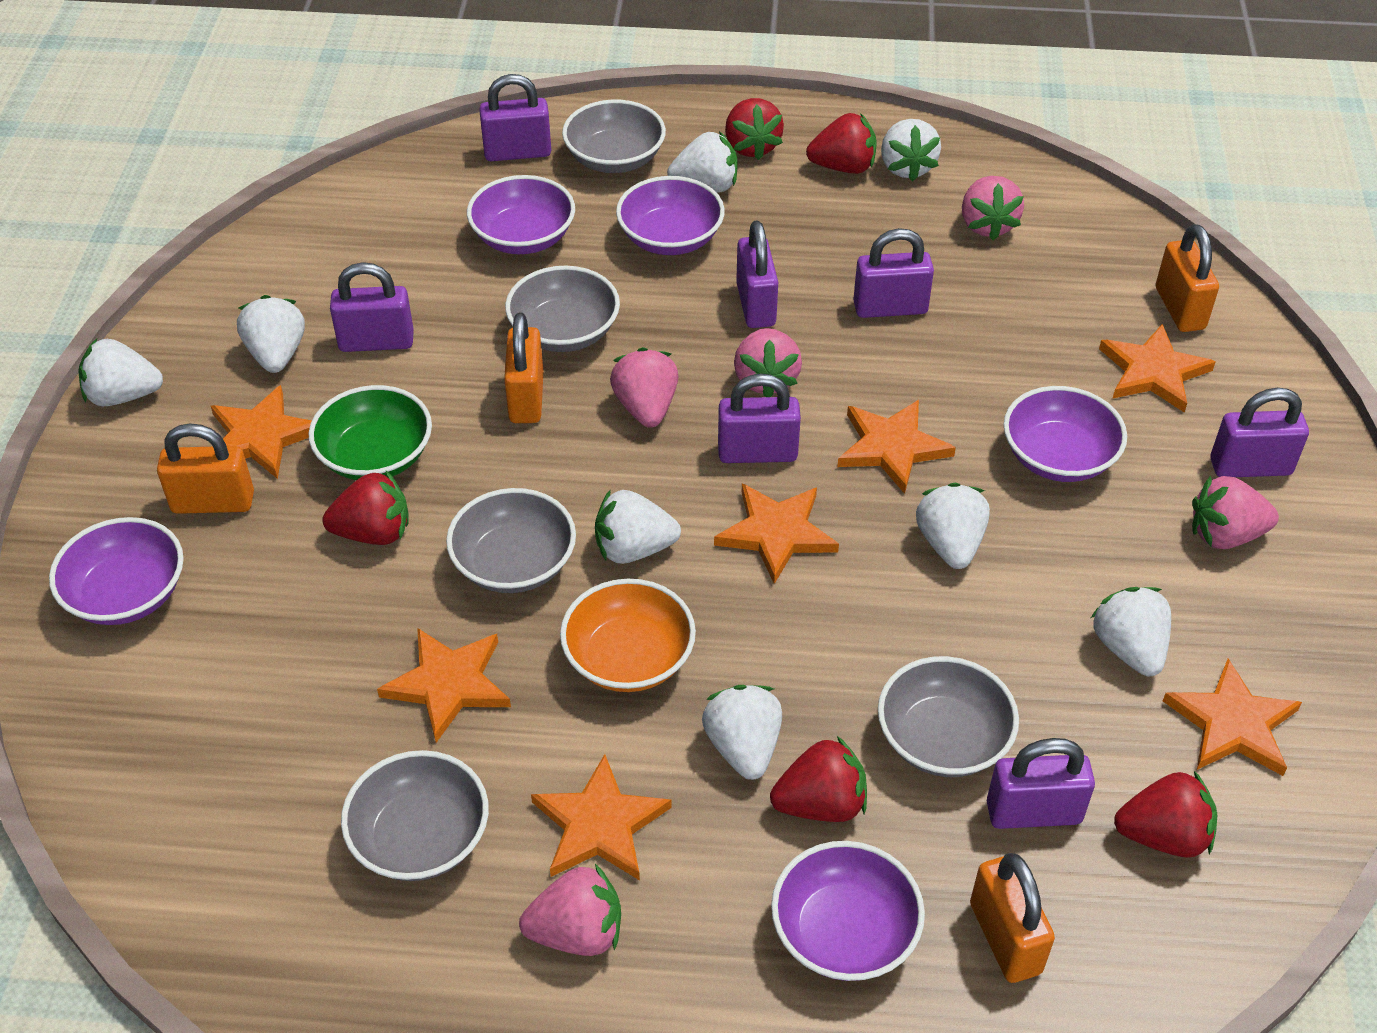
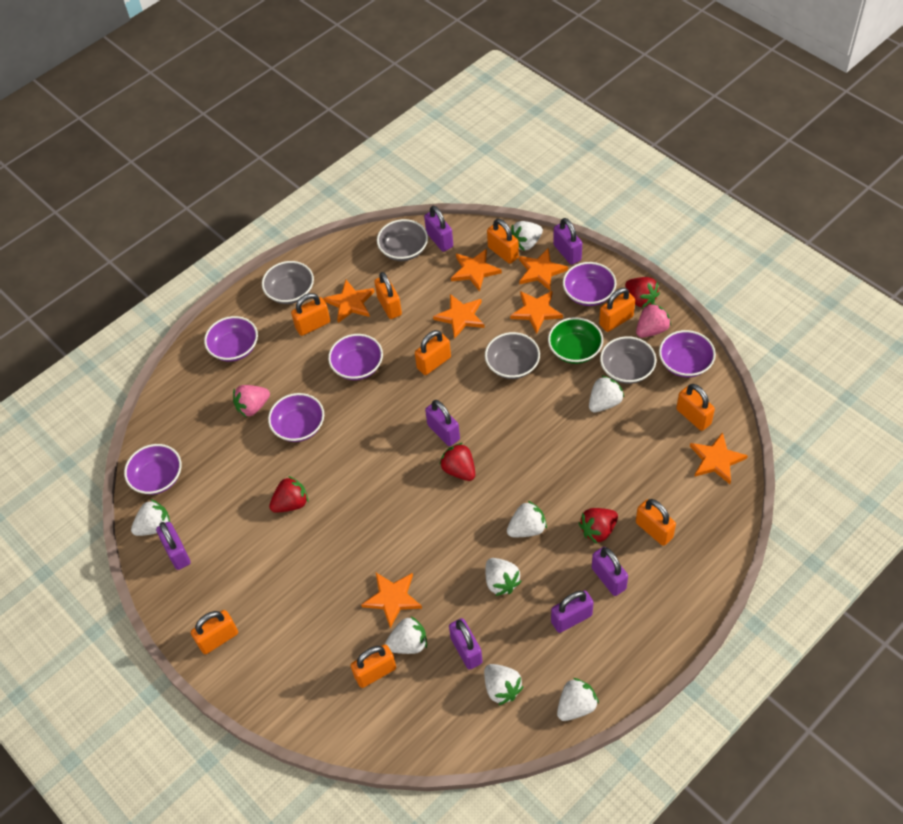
grey bowl: [341,750,489,881] [446,488,576,593] [505,266,620,352] [562,100,666,173] [878,656,1019,777] = 5 -> [262,261,314,304] [377,219,428,261] [485,332,540,379] [600,336,656,384] = 4
orange bowl: [560,578,696,692] = 1 -> none = 0
orange padlock: [157,423,254,514] [504,312,543,423] [970,853,1055,983] [1156,224,1219,332] = 4 -> [191,610,238,654] [291,293,330,336] [351,644,396,688] [374,272,402,319] [415,330,451,375] [487,219,519,264] [599,288,635,332] [636,499,676,546] [676,384,715,431] = 9
pink strawberry: [519,864,621,956] [610,347,678,428] [734,328,802,397] [962,176,1024,240] [1192,475,1279,549] = 5 -> [233,385,270,418] [636,303,671,338] = 2
purple bowl: [49,517,184,625] [467,175,575,254] [616,176,725,255] [771,841,925,981] [1003,386,1127,482] = 5 -> [124,444,182,495] [204,316,258,362] [268,393,324,442] [328,334,383,380] [563,262,616,306] [659,330,716,377] = 6
red strawberry: [323,471,409,545] [725,98,784,160] [770,736,867,822] [806,113,877,174] [1114,771,1217,858] = 5 -> [269,476,308,513] [439,443,475,481] [578,508,618,543] [625,277,660,308] = 4

